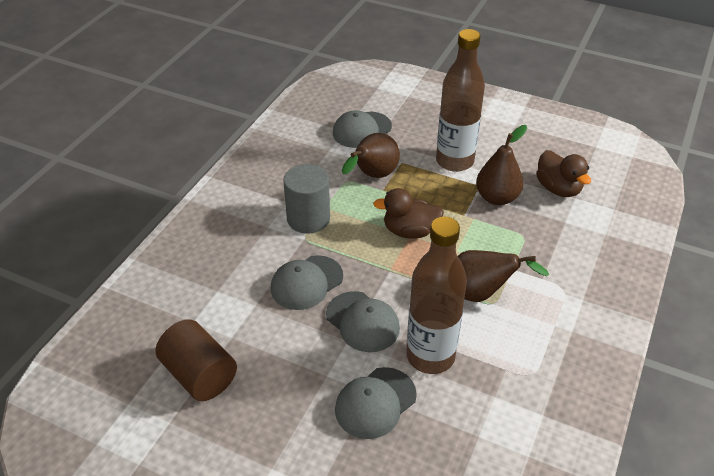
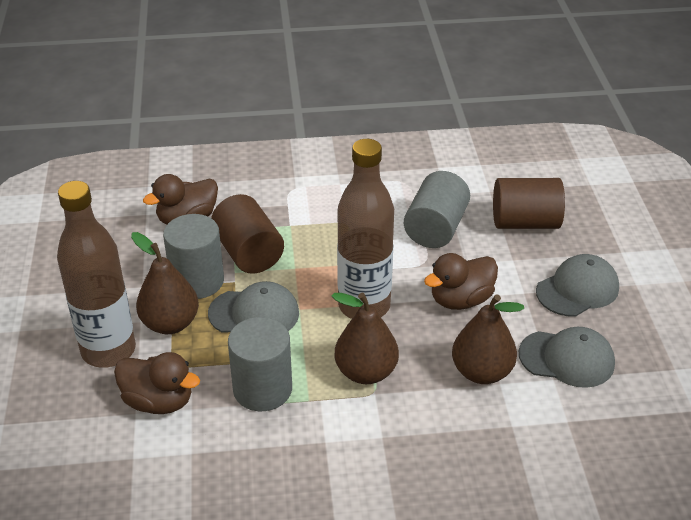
brown cylinder: [155,319,237,401] = 1 -> [211,194,284,274] [493,178,565,229] = 2
brown duck: [373,188,444,239] [536,150,591,197] = 2 -> [114,352,200,414] [143,174,218,225] [424,253,498,310] = 3
grey cap: [271,255,343,310] [326,291,400,352] [333,110,392,148] [335,367,417,439] = 4 -> [208,281,299,332] [519,327,615,388] [536,254,619,317] = 3
grey cylinder: [283,164,330,234] = 1 -> [163,214,224,299] [228,317,292,411] [404,171,470,248] = 3

